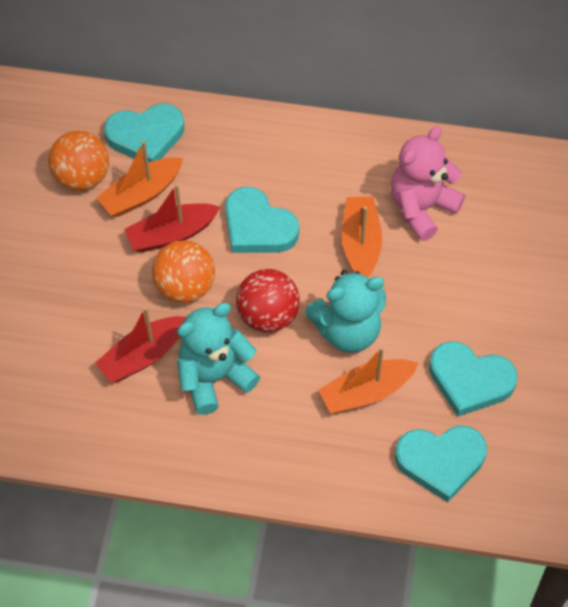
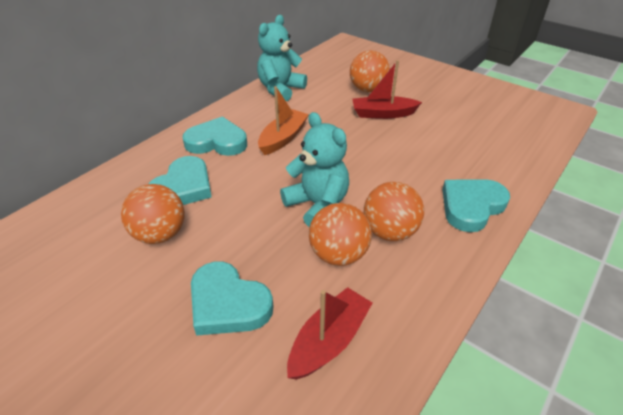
orange ball: [48,131,109,191] [152,240,215,303] = 2 -> [121,184,185,244] [309,203,372,266] [350,50,390,92] [364,182,424,241] = 4
orange boat: [97,141,183,217] [318,347,419,414] [342,197,382,277] = 3 -> [258,86,309,155] = 1
pink teddy bear: [391,126,465,241] = 1 -> none = 0
red ball: [236,269,300,332] = 1 -> none = 0

